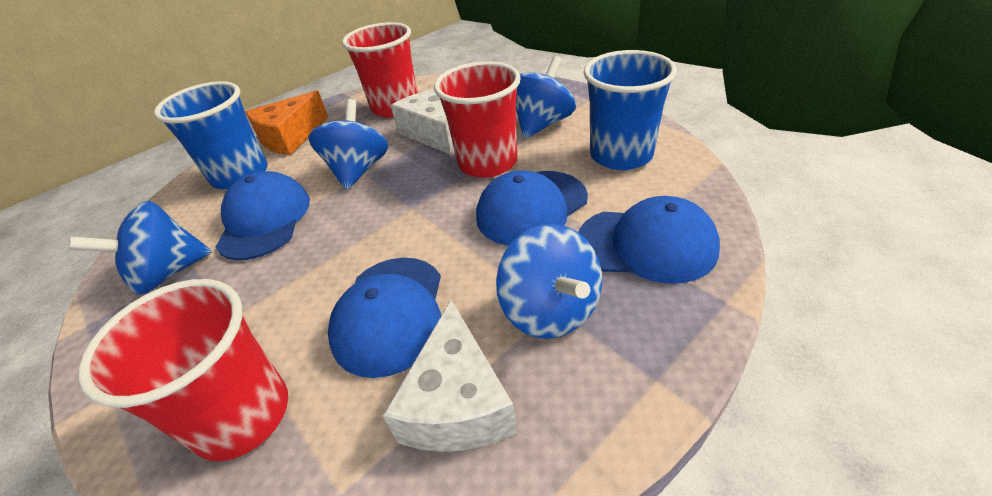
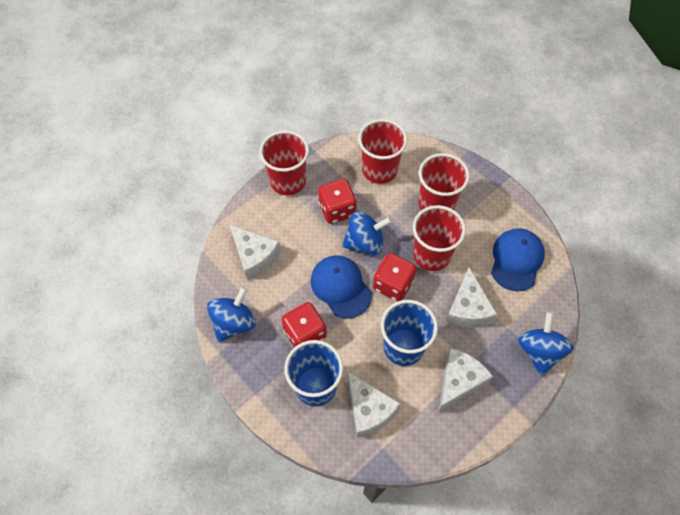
blue cap: [215,171,310,260] [328,258,442,378] [476,170,588,246] [578,196,720,284] = 4 -> [311,255,372,319] [491,228,545,291] = 2
blue spinning top: [69,201,212,295] [308,99,388,190] [496,224,602,339] [516,56,576,138] = 4 -> [207,286,256,342] [342,211,392,255] [518,312,574,376] = 3
orange cheese: [245,91,328,155] = 1 -> none = 0
red cup: [78,279,288,461] [342,22,418,118] [434,61,521,178] = 3 -> [259,130,309,195] [358,119,407,184] [413,205,466,271] [419,153,470,210] = 4
red dice: none = 0 -> [281,302,327,348] [318,179,357,224] [373,253,416,301] = 3
white cheese: [382,300,518,452] [390,89,452,155] = 2 -> [230,225,281,280] [347,372,401,437] [439,348,493,411] [445,267,497,327] = 4

